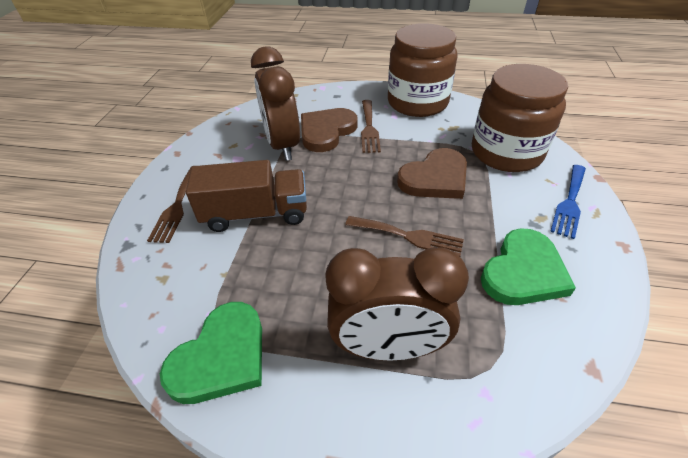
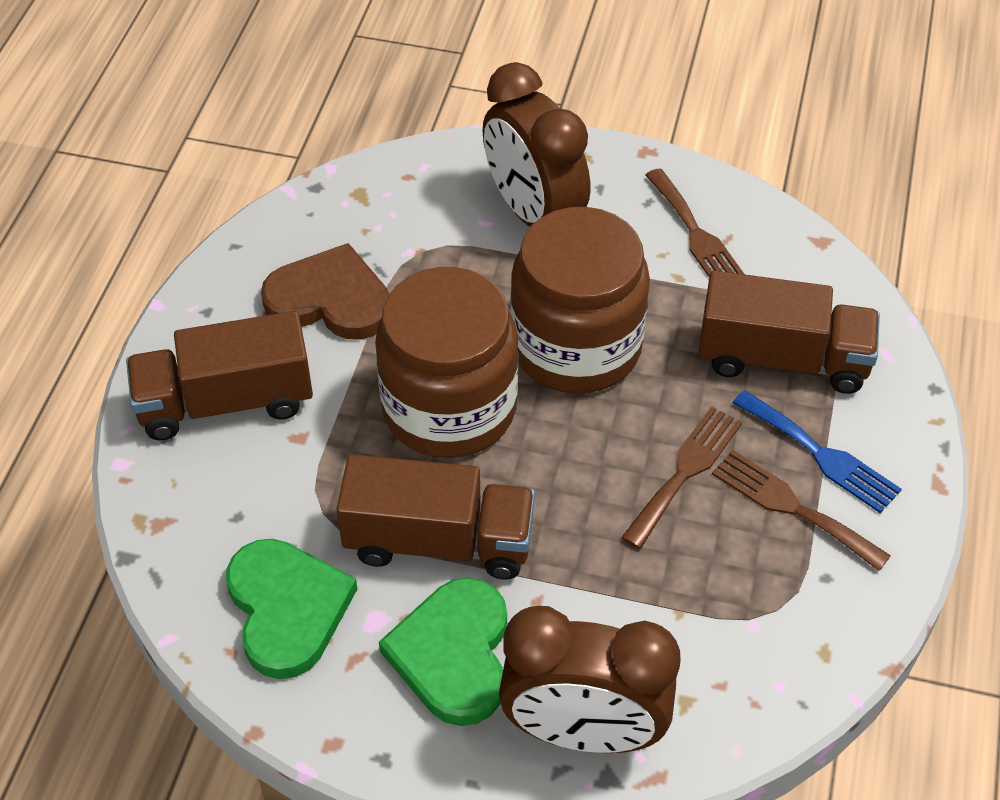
brown heart: [301,108,357,152] [397,148,467,199] = 2 -> [261,243,389,340] = 1
brown truck: [186,160,307,232] = 1 -> [126,311,313,441] [336,454,535,579] [699,271,880,394] = 3

